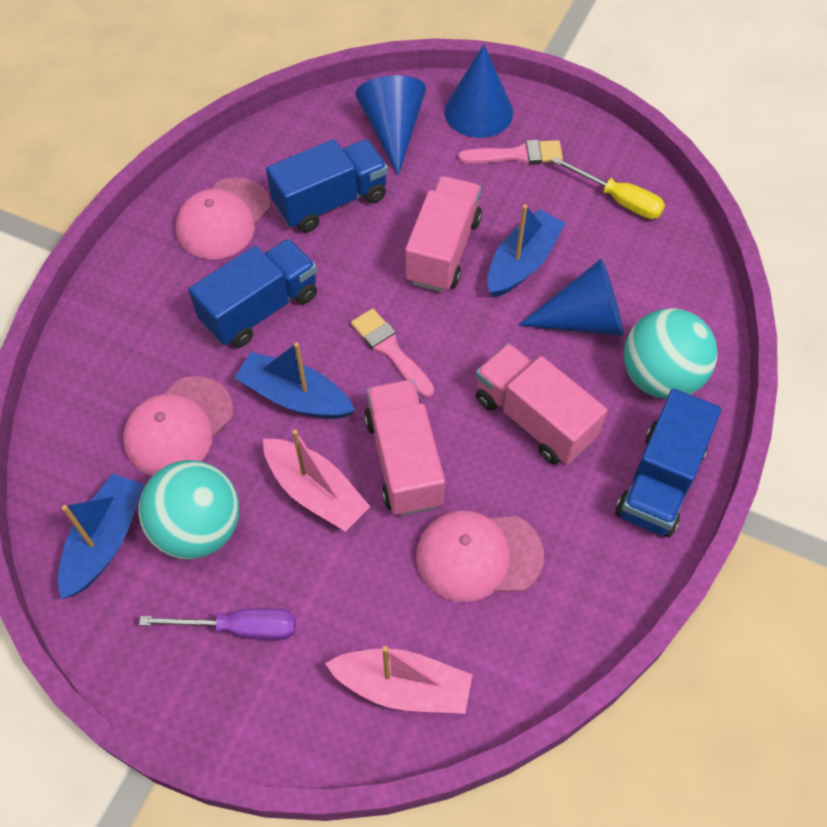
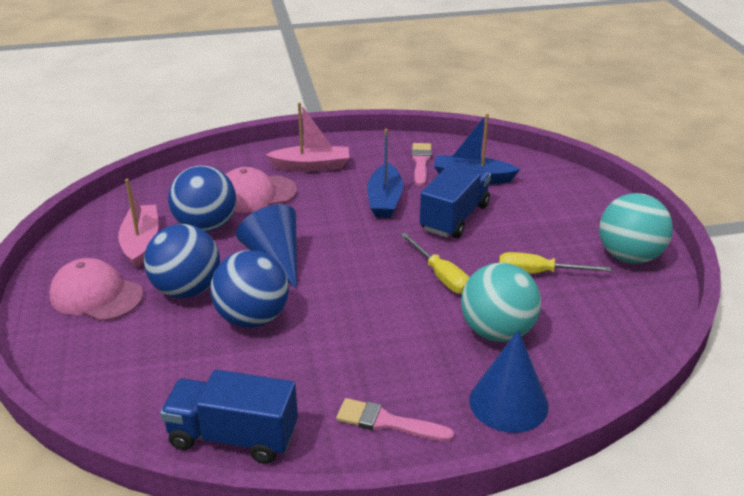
blue ball: none = 0 -> [144,224,220,298] [168,165,236,232] [210,250,289,328] = 3
blue boat: [58,473,144,599] [234,342,355,419] [487,205,565,297] = 3 -> [367,129,403,218] [434,114,520,184] = 2
blue cone: [355,75,426,175] [444,44,513,138] [518,258,624,336] = 3 -> [236,204,297,288] [469,330,549,433] = 2
blue truck: [189,239,317,348] [266,139,388,232] [615,388,721,537] = 3 -> [160,370,298,464] [420,164,491,238] = 2
pink cap: [123,376,234,476] [176,177,270,259] [416,510,544,602] = 3 -> [49,258,143,321] [225,167,297,213] = 2
pink truck: [364,379,445,516] [405,176,482,292] [476,343,607,465] = 3 -> none = 0
purple screwdriver: [139,608,296,640] = 1 -> none = 0
yellow screwdriver: [552,157,665,219] = 1 -> [400,233,469,294] [499,252,611,274] = 2

